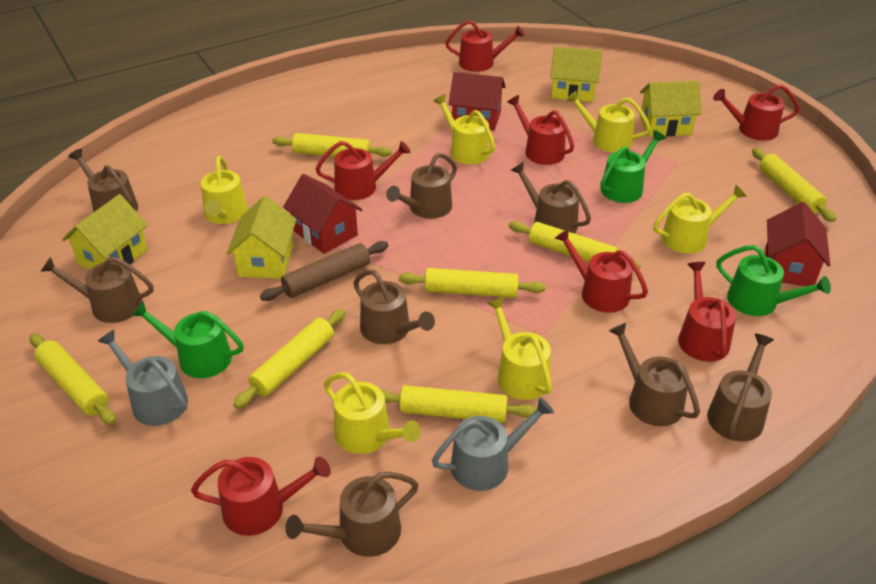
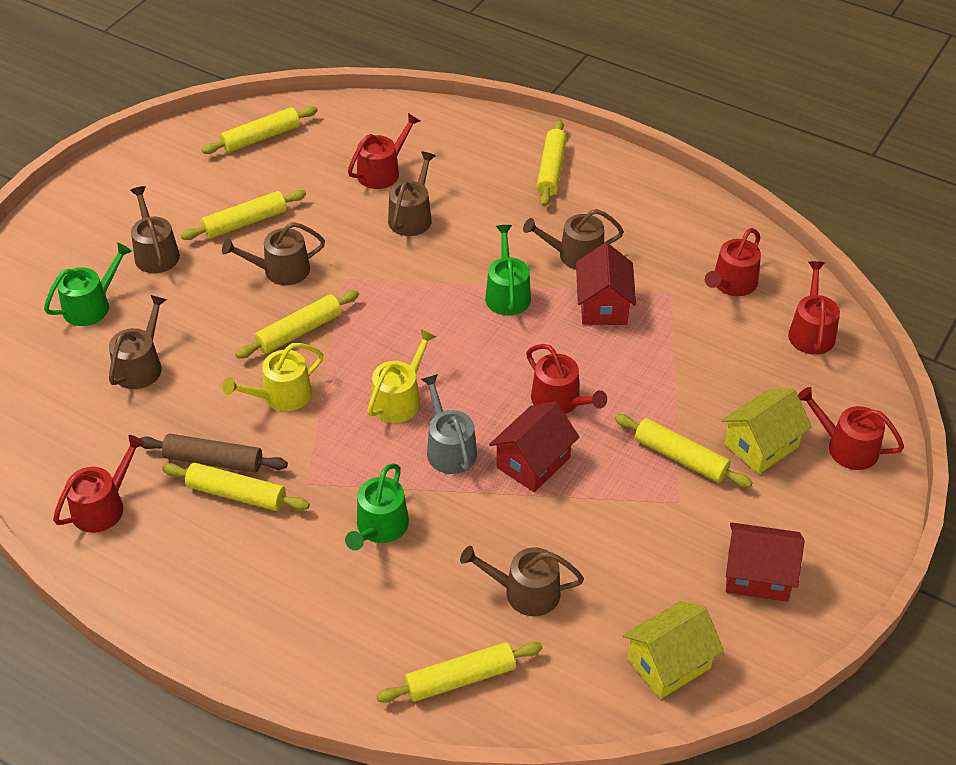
brown watering can: [40,257,153,323] [68,149,138,212] [286,472,419,557] [353,270,435,344] [386,153,457,219] [511,162,591,233] [609,323,700,426] [707,333,774,442] = 8 -> [109,295,167,389] [130,186,180,273] [222,222,325,285] [388,151,436,236] [460,546,584,616] [523,209,624,270] = 6
grey watering can: [97,330,188,426] [432,397,554,491] = 2 -> [421,374,477,474] = 1
red watering can: [191,457,331,536] [316,141,411,200] [445,20,525,72] [507,95,574,165] [555,228,648,313] [678,262,736,362] [713,84,800,141] = 7 -> [53,435,145,533] [348,113,420,189] [526,344,607,414] [705,228,761,296] [788,261,840,355] [798,387,904,470] = 6
yellow house: [62,194,148,270] [226,196,297,279] [550,47,602,102] [640,81,702,137] = 4 -> [623,601,724,699] [721,388,812,474] = 2
yellow watering can: [201,156,248,224] [324,372,421,454] [433,94,496,165] [487,297,552,400] [566,91,651,152] [653,185,747,254] = 6 -> [222,343,323,411] [367,329,437,423] = 2

